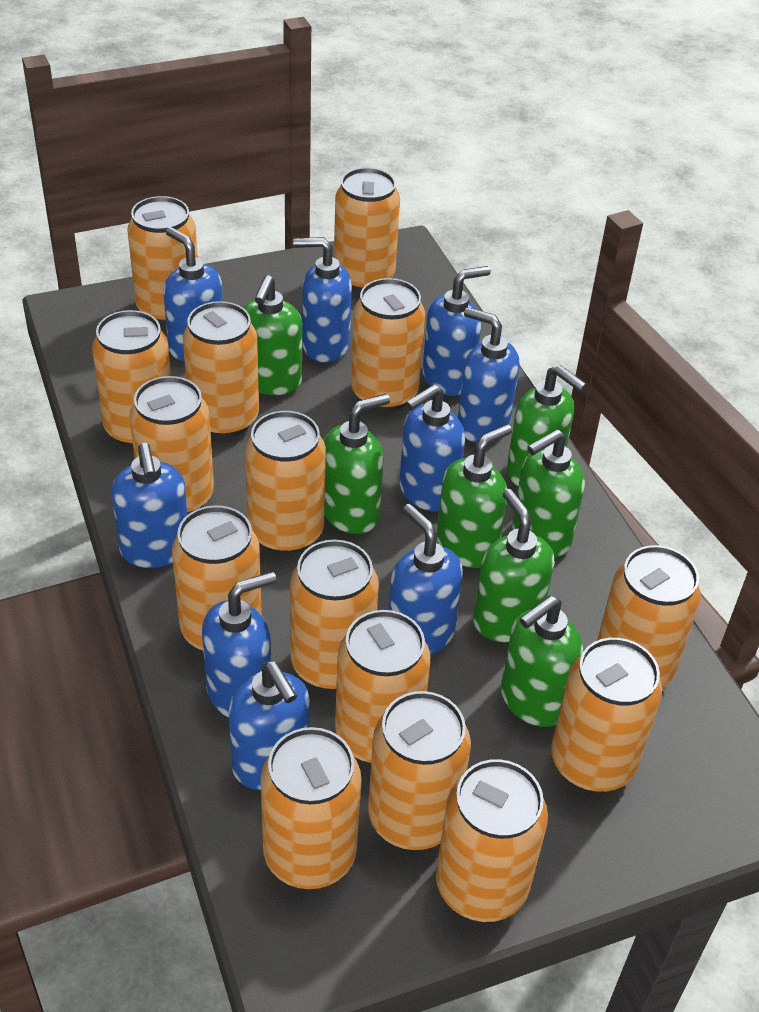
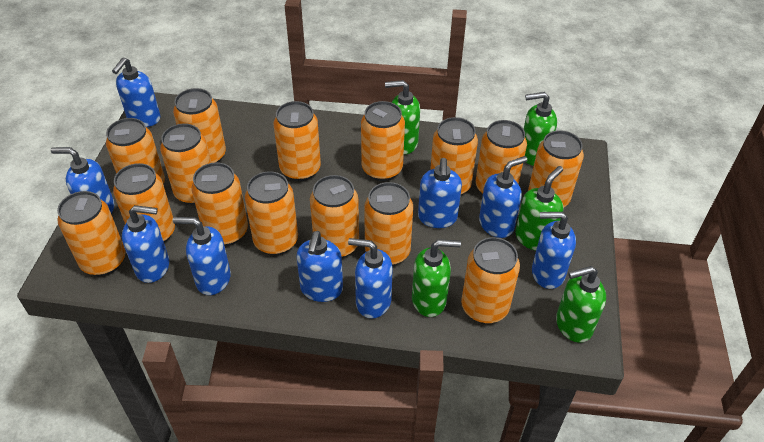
green soap dispenser: [244,275,302,395] [324,394,390,534] [437,424,512,568] [473,489,555,643] [501,596,583,727] [507,365,587,486] [512,429,585,557] = 7 -> [385,80,420,154] [412,239,461,317] [515,166,563,251] [524,92,557,166] [556,266,606,343] = 5

